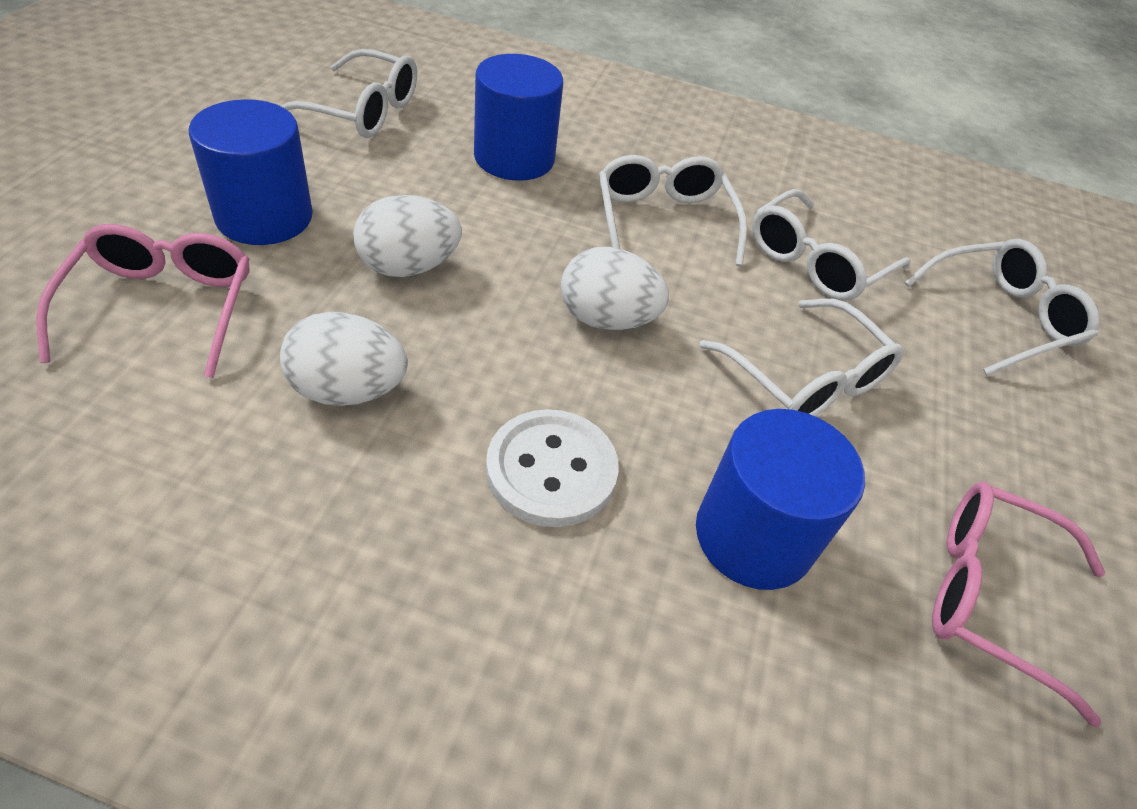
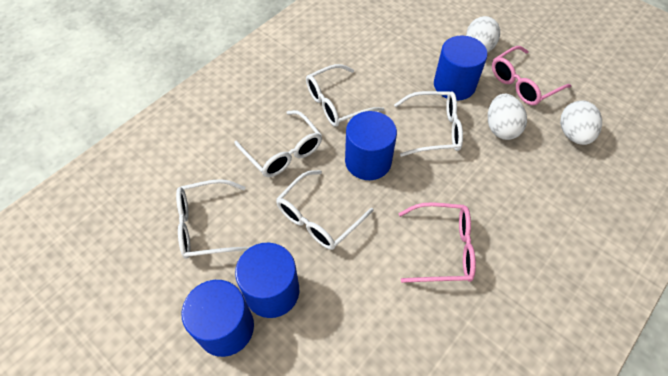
blue cylinder: [189,99,313,245] [474,54,563,181] [696,409,865,590] = 3 -> [182,280,254,357] [235,242,299,318] [345,111,397,180] [434,36,488,101] = 4
white button: [486,409,619,527] = 1 -> none = 0

